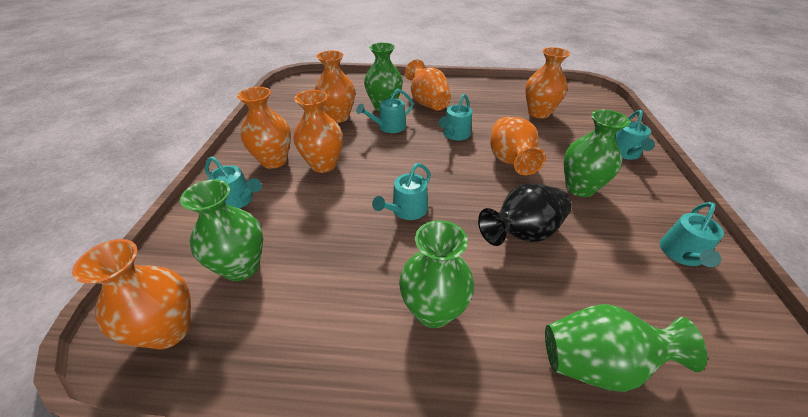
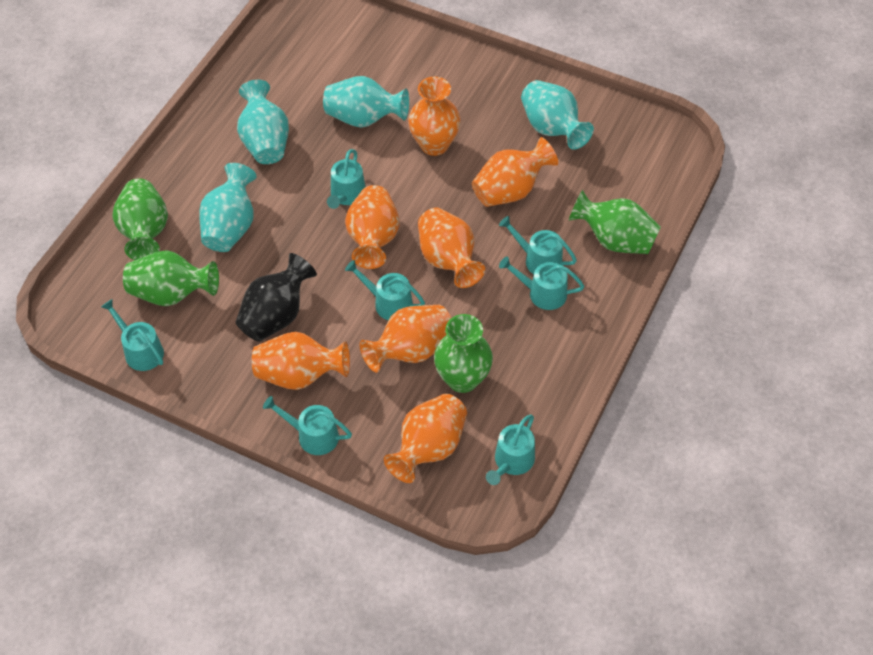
green vase: [180,179,263,281] [364,42,403,112] [399,220,474,328] [545,304,707,392] [563,110,630,197] = 5 -> [113,179,168,260] [123,250,219,306] [434,314,493,393] [569,190,661,254] = 4
turquoise vase: none = 0 -> [199,163,257,252] [237,80,289,164] [323,76,409,128] [521,80,594,150] = 4
turquoise watering can: [205,156,262,209] [356,89,414,133] [372,163,431,220] [439,94,472,140] [615,110,655,160] [660,202,724,267] = 6 -> [101,299,164,371] [263,396,352,455] [327,149,366,209] [345,260,425,320] [486,415,535,485] [499,216,577,274] [499,257,584,310] = 7

